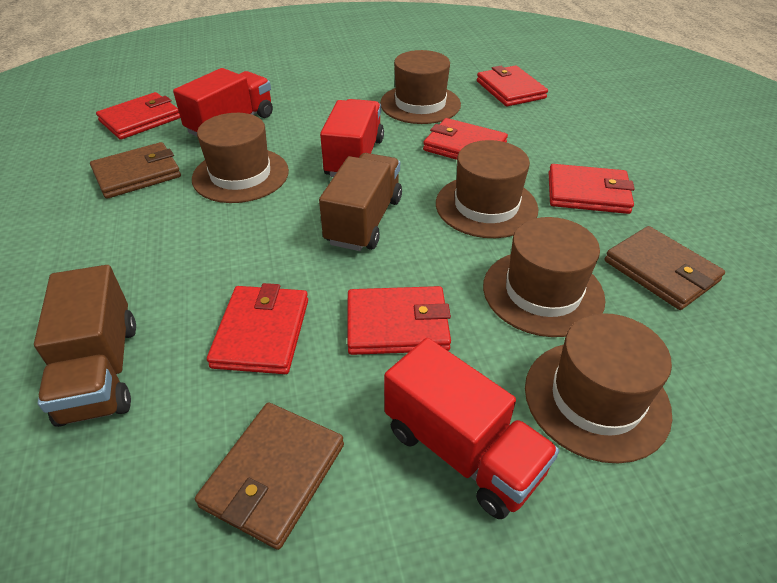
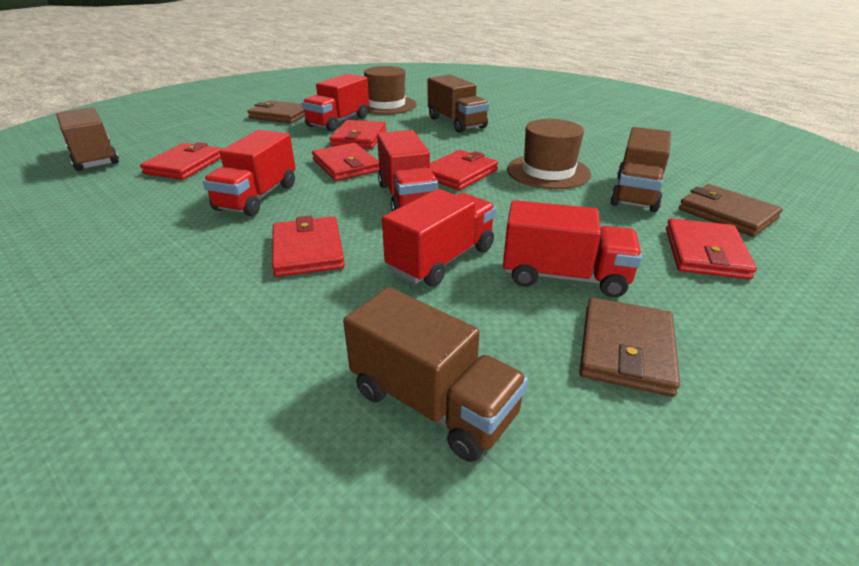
brown hat: [192,113,289,203] [380,50,461,124] [436,140,539,238] [483,217,606,337] [525,313,672,463] = 5 -> [364,66,417,115] [507,119,591,189] = 2
brown truck: [34,265,136,427] [319,153,402,251] = 2 -> [56,107,119,171] [343,287,528,462] [428,75,489,133] [610,127,671,212] = 4
red truck: [173,68,273,137] [320,99,384,177] [384,338,559,519] = 3 -> [203,130,296,217] [302,74,369,132] [377,130,438,211] [382,189,496,287] [503,200,642,298] = 5

